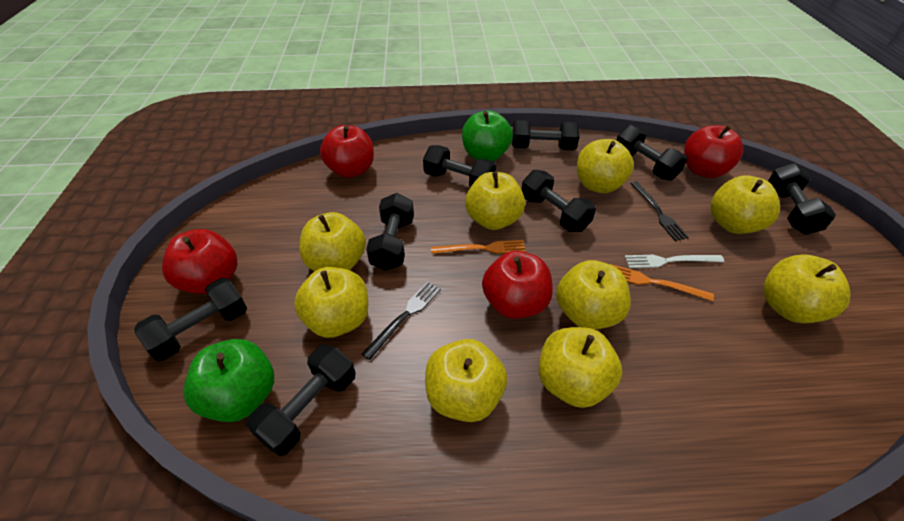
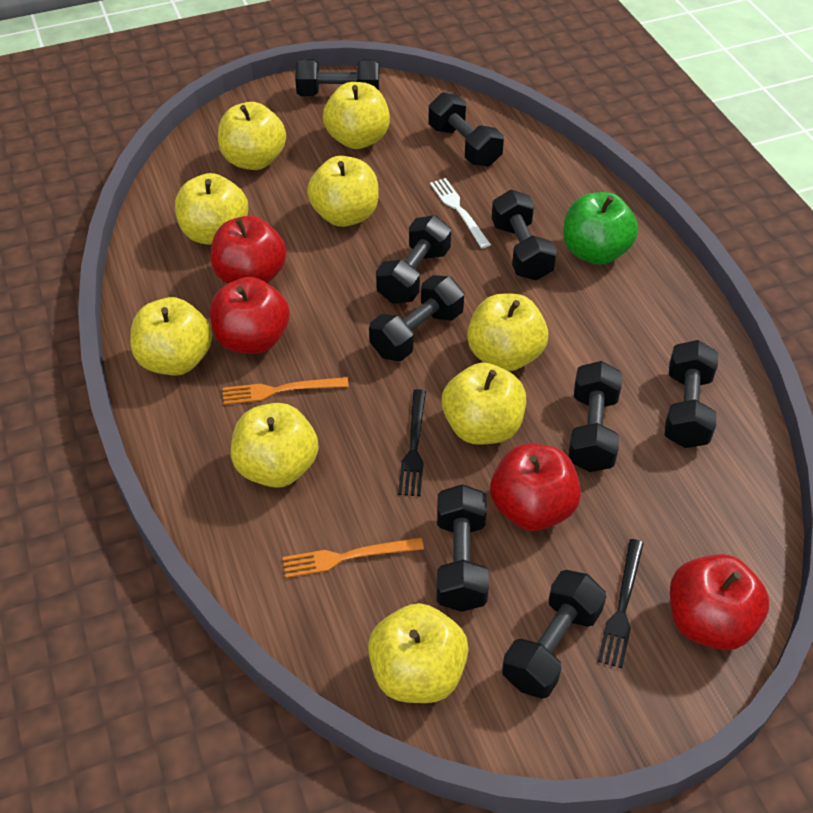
black dumbbell: [134,278,247,361] [246,344,356,456] [366,193,414,271] [423,145,496,187] [512,120,580,151] [521,170,596,232] [616,125,687,181] [768,163,836,235] = 8 -> [295,59,379,96] [369,275,464,361] [376,215,451,304] [429,92,504,167] [437,484,489,612] [491,190,557,281] [502,570,607,699] [568,361,622,472] [665,340,718,448] = 9
green apple: [184,339,274,422] [462,111,513,161] = 2 -> [563,192,638,265] = 1

